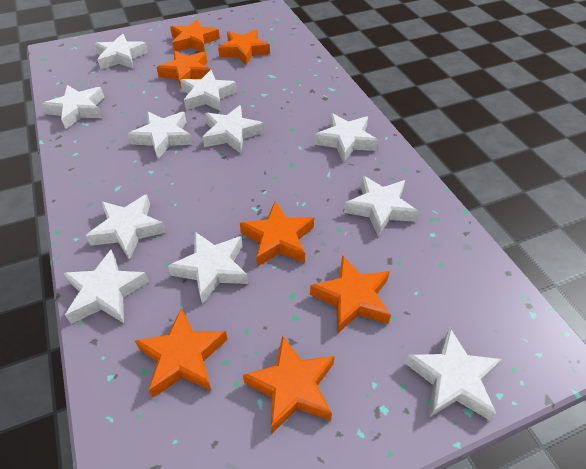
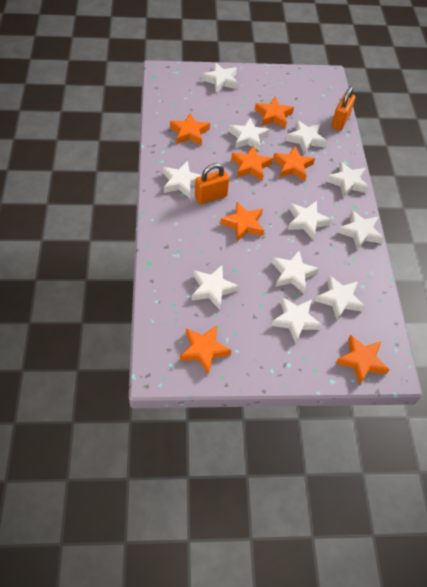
orange padlock: none = 0 -> [195,163,229,204] [331,86,356,131] = 2

